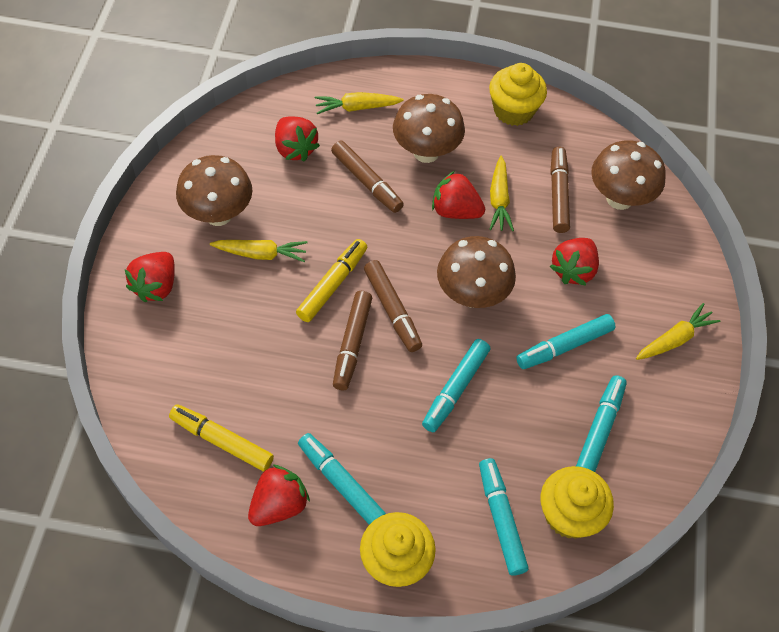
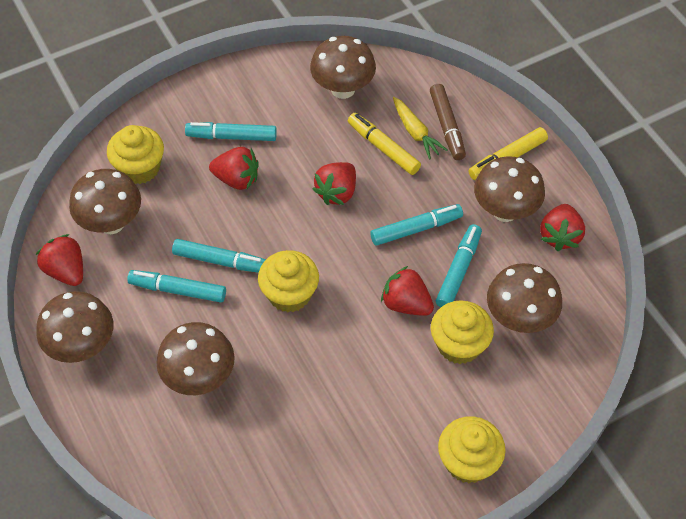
brown marker: [331,140,404,213] [333,291,372,390] [364,260,422,352] [550,147,570,233] = 4 -> [430,84,466,160] = 1
brown mushroom: [176,155,252,226] [393,94,465,163] [437,236,516,308] [591,140,666,210] = 4 -> [36,291,113,363] [69,169,141,234] [156,322,235,395] [310,36,376,99] [474,156,545,222] [487,263,562,333] = 6
yellow carrot: [210,240,307,262] [315,92,404,114] [489,155,514,231] [636,303,720,360] = 4 -> [393,97,447,159] = 1
yellow cupcake: [360,512,436,587] [489,63,547,126] [541,466,614,539] = 3 -> [107,125,164,184] [258,250,319,312] [431,300,494,364] [438,416,505,483] = 4

